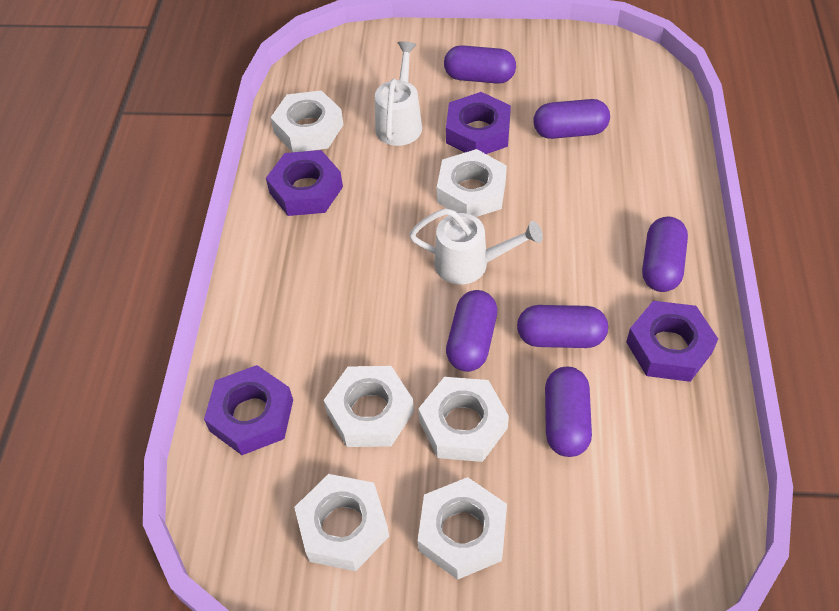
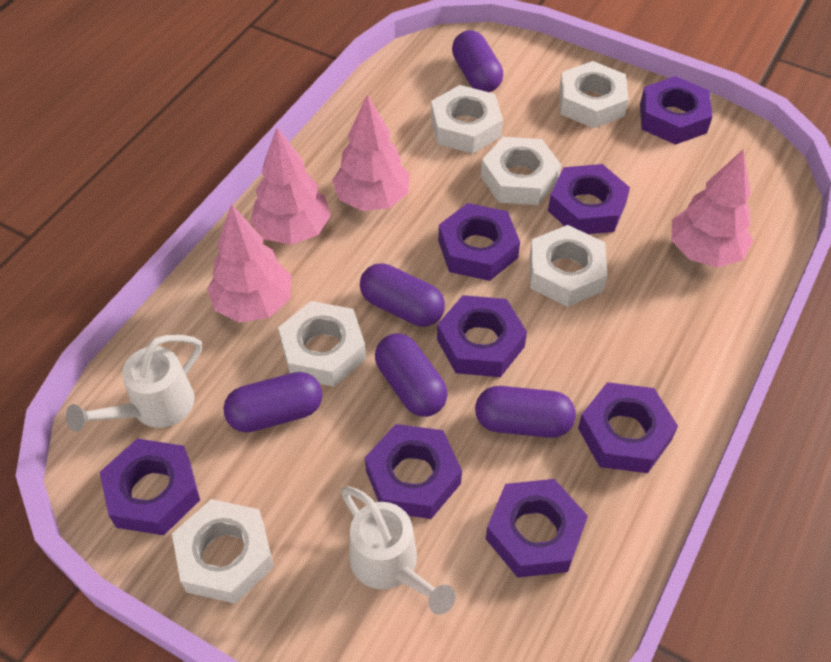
pink tree: none = 0 -> [207,204,292,323] [250,127,331,245] [332,94,410,211] [671,149,753,267] = 4
purple capsule: [444,45,516,84] [446,290,497,372] [517,305,608,348] [533,99,610,139] [545,367,592,457] [642,216,688,292] = 6 -> [223,372,322,433] [360,263,445,327] [375,334,448,417] [452,30,503,92] [475,386,576,438] = 5
purple nut: [204,365,293,455] [266,150,343,216] [446,92,511,154] [626,301,718,382] = 4 -> [100,438,200,535] [365,424,462,519] [437,295,527,377] [438,203,520,281] [486,479,588,578] [548,164,630,234] [578,382,678,473] [640,76,713,145] = 8

